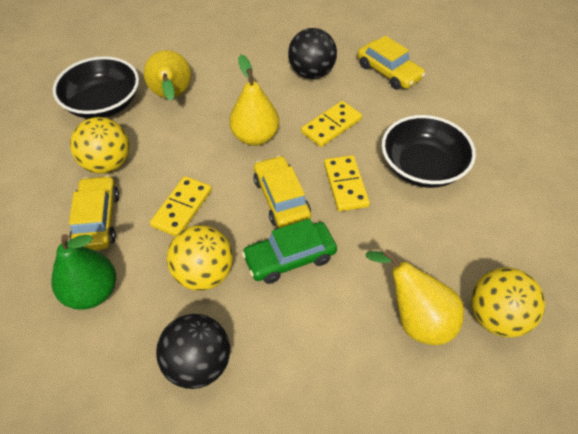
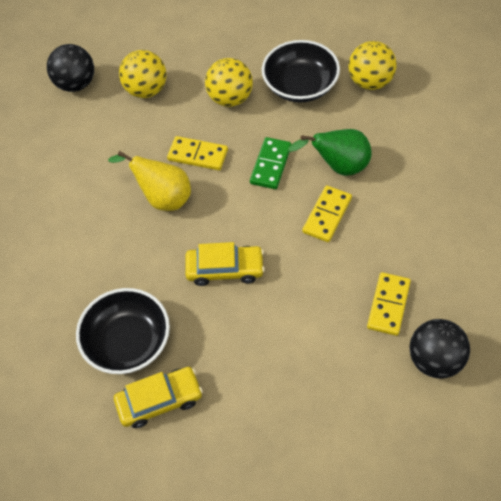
green car: [242,218,337,284] = 1 -> none = 0
green domino: none = 0 -> [250,137,292,189] = 1
yellow car: [69,175,119,250] [254,155,311,228] [357,36,425,90] = 3 -> [114,367,203,428] [185,242,265,286] = 2
yellow pear: [144,50,191,101] [229,55,279,146] [366,250,464,345] = 3 -> [108,151,191,211] = 1

